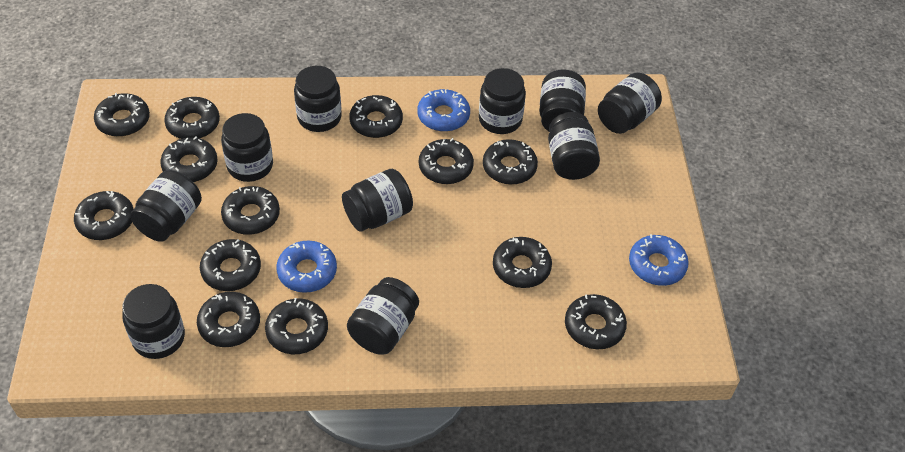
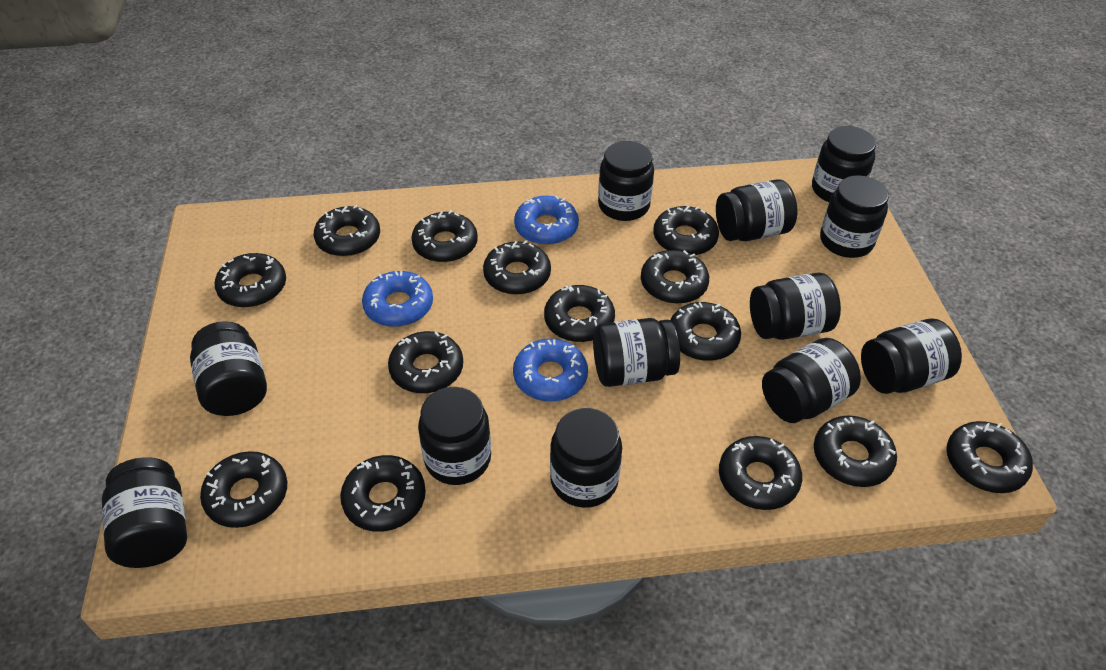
black donut: [74,191,134,240] [94,93,150,137] [160,136,218,182] [164,97,220,139] [197,292,260,347] [200,239,261,291] [221,186,280,235] [265,298,328,354] [349,95,403,138] [419,138,474,184] [483,139,538,185] [493,237,552,288] [565,294,627,349] = 13 -> [200,451,287,528] [215,253,286,308] [314,205,380,257] [340,455,426,532] [388,331,463,393] [411,210,478,262] [483,240,551,295] [544,285,615,342] [641,250,709,304] [653,206,719,256] [670,302,741,361] [719,436,802,510] [814,415,897,487] [947,421,1033,493] = 14
black jar: [122,284,185,359] [130,170,202,242] [221,113,273,182] [294,66,342,132] [342,169,413,231] [347,277,419,355] [479,68,526,134] [539,69,586,131] [548,112,600,180] [598,73,662,134] = 10 -> [102,457,187,568] [190,321,267,416] [418,387,491,485] [550,408,622,508] [593,318,680,387] [598,141,654,221] [716,179,797,241] [750,273,841,340] [762,338,861,423] [812,126,876,202] [820,175,889,258] [861,318,962,394] = 12

